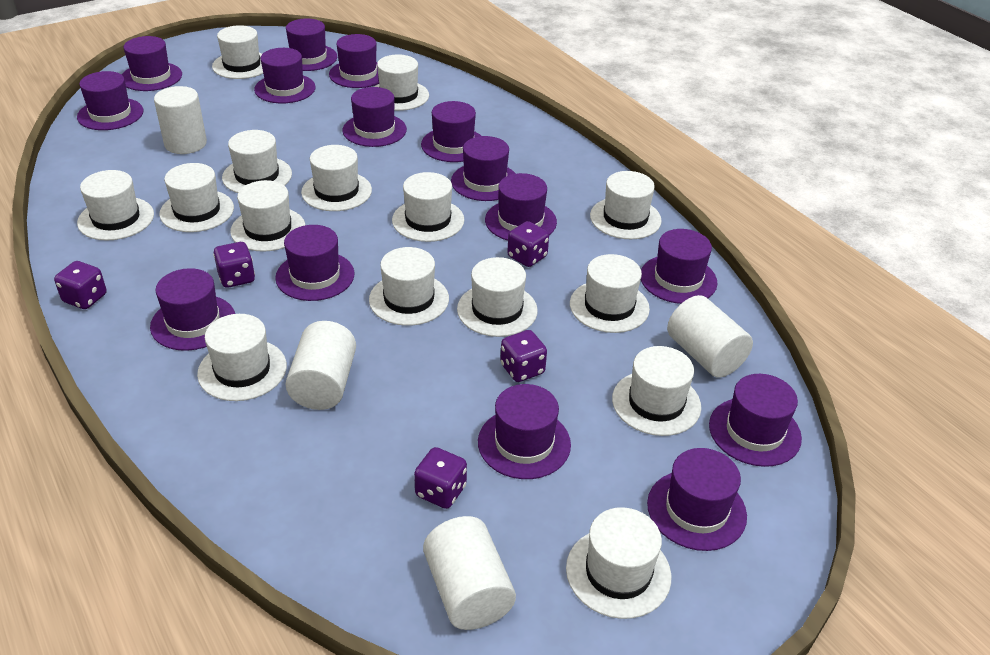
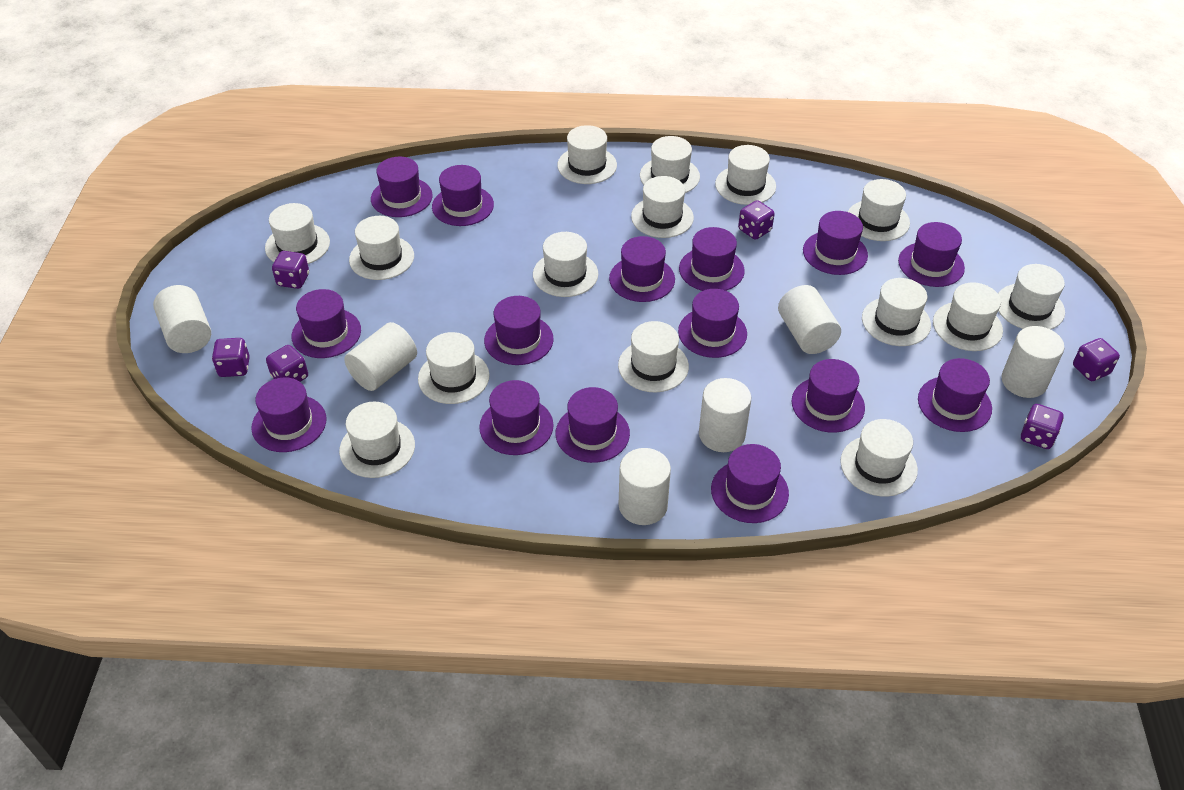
purple dice: [54,261,107,309] [213,242,255,288] [414,447,467,509] [500,330,547,382] [507,221,549,267] = 5 -> [212,338,250,377] [266,345,308,382] [272,251,309,289] [738,200,774,240] [1021,404,1064,449] [1073,338,1120,381] = 6
white cylinder: [154,86,207,154] [286,321,356,410] [423,516,516,630] [667,295,753,377] = 4 -> [153,285,211,353] [344,322,417,391] [619,448,671,525] [699,378,751,452] [778,285,841,354] [1002,326,1064,398] = 6

